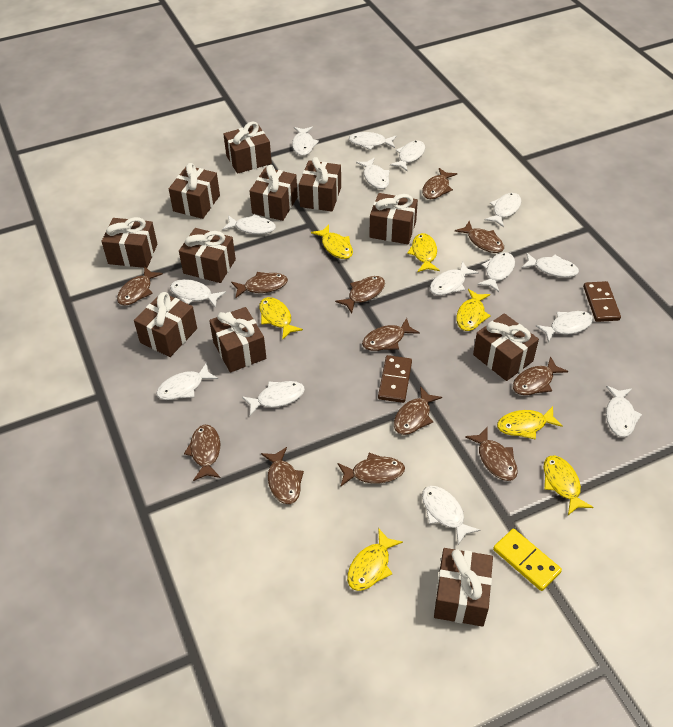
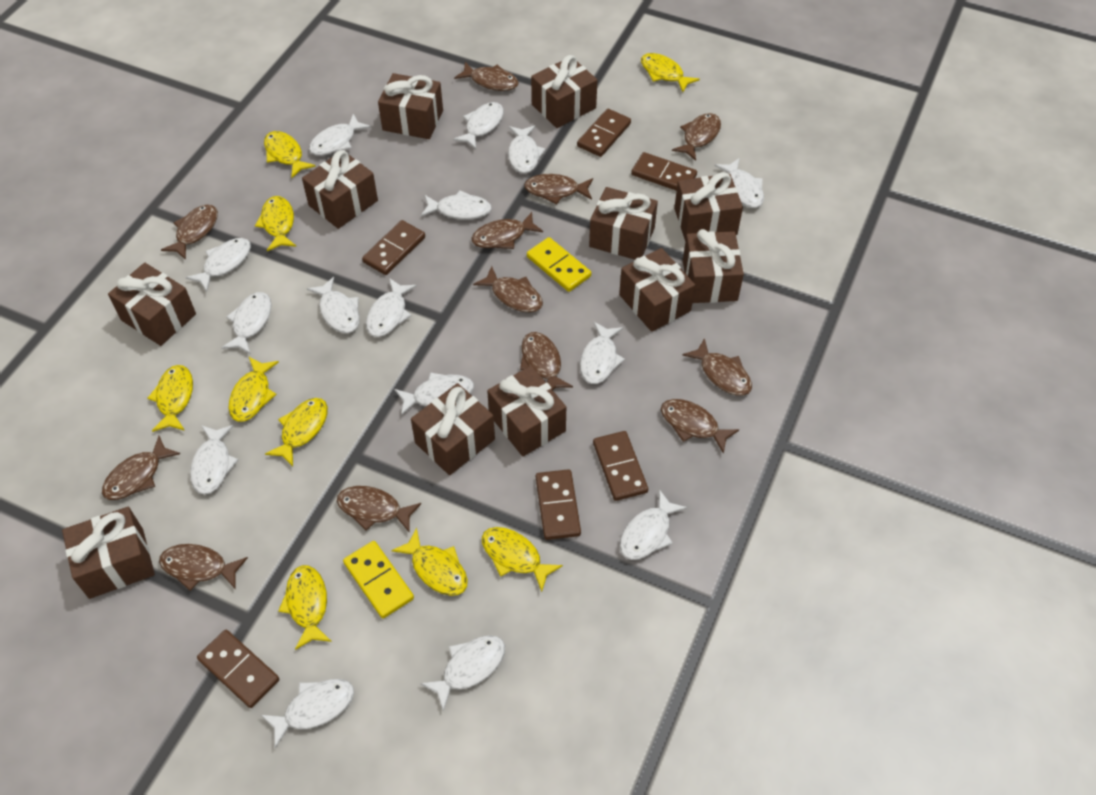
brown domino: [378,355,412,403] [583,281,621,322] = 2 -> [197,630,280,708] [362,220,425,275] [536,469,581,540] [577,109,631,157] [593,431,648,501] [631,152,697,191] = 6
yellow domino: [493,529,562,591] = 1 -> [343,541,414,618] [527,237,591,292] = 2
yellow fish: [259,297,303,340] [311,225,353,259] [347,528,403,591] [407,233,440,272] [456,289,491,331] [497,406,563,439] [544,456,594,515] = 7 -> [148,365,193,432] [229,357,279,422] [255,196,296,251] [264,131,316,178] [265,398,328,467] [278,565,332,650] [391,528,468,596] [482,527,563,592] [641,53,700,92] = 9

